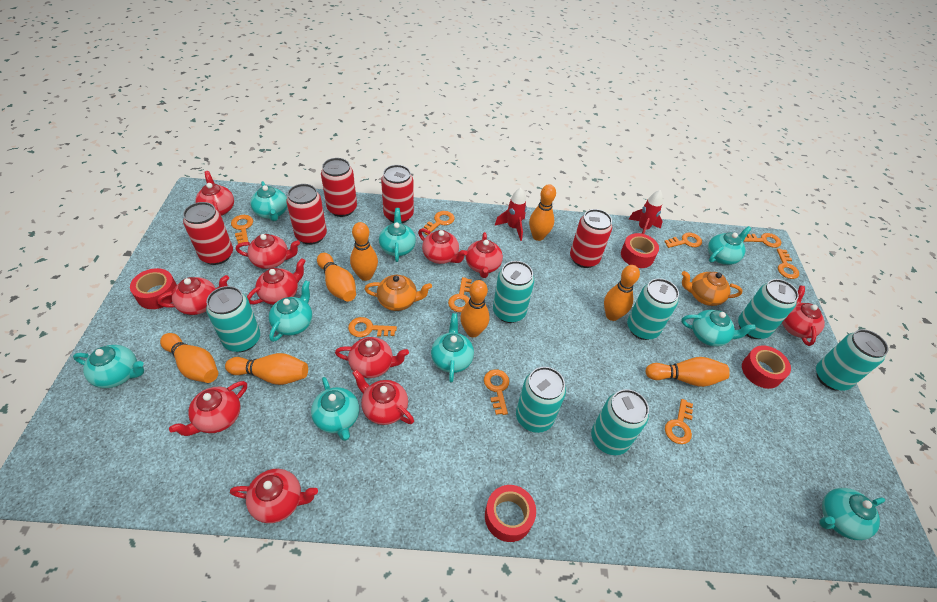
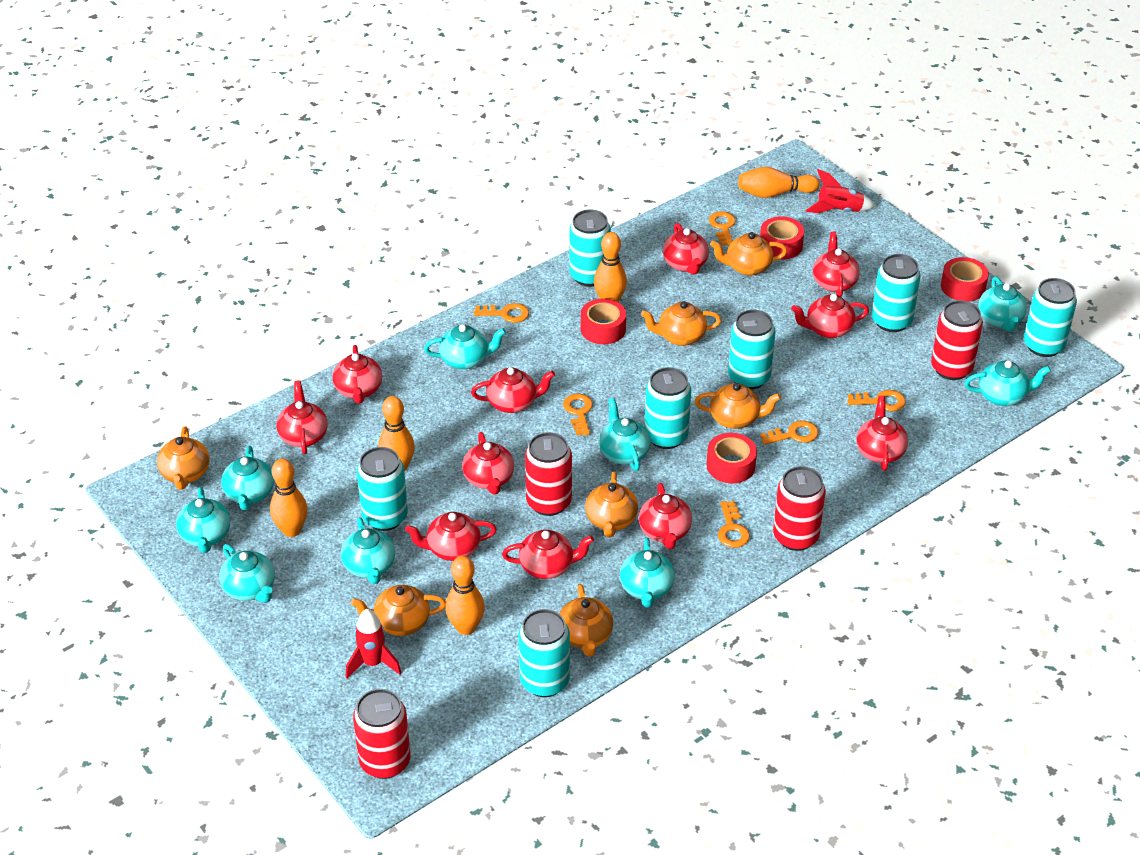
orange bowling pin: [160,333,218,383] [225,353,308,385] [317,253,356,302] [350,222,378,281] [460,280,489,337] [529,184,556,241] [604,265,640,321] [645,357,730,387] = 8 -> [270,459,308,537] [378,396,415,472] [445,556,485,635] [594,232,627,302] [738,167,820,198] = 5
orange key: [231,215,253,244] [348,317,397,337] [423,211,455,235] [448,277,472,312] [484,369,509,415] [664,233,702,248] [665,399,693,444] [744,233,781,248] [777,249,799,279] = 9 -> [474,303,529,323] [563,394,593,435] [709,211,736,246] [718,501,750,548] [760,421,818,445] [847,390,906,411] = 6
orange teapot: [365,275,432,311] [682,271,743,306] = 2 -> [157,426,210,490] [351,585,446,636] [559,584,613,657] [585,472,638,537] [641,301,722,346] [695,383,781,429] [710,232,787,276] = 7
red can: [183,202,233,265] [286,184,327,245] [321,158,357,217] [381,165,414,223] [570,209,612,268] = 5 -> [353,689,411,779] [525,432,572,516] [773,466,826,551] [931,300,983,380] = 4

